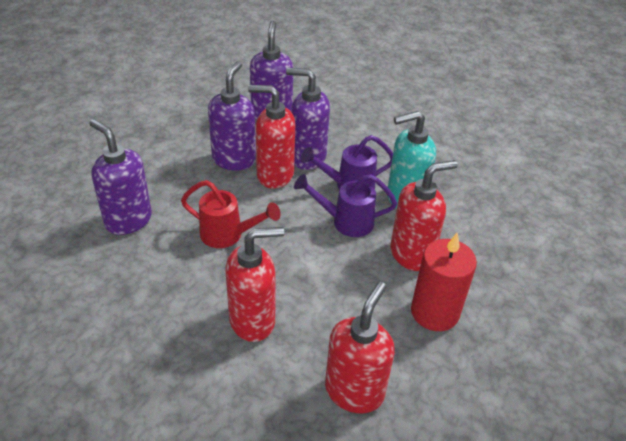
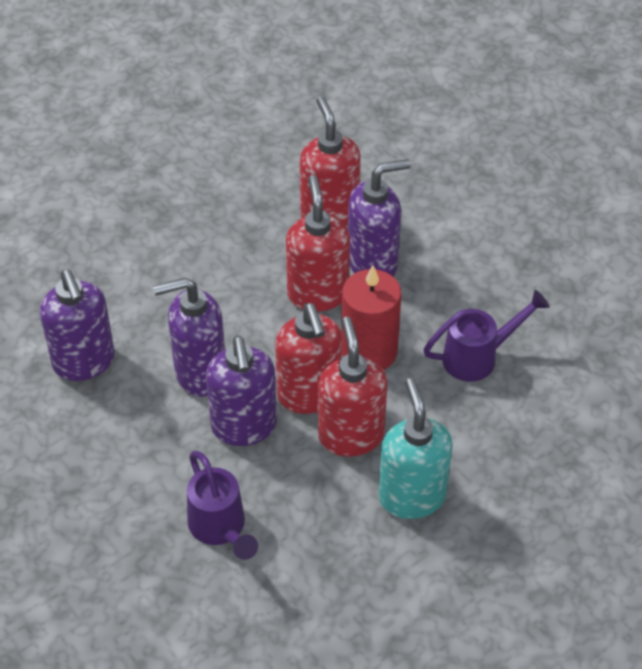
red watering can: [181,180,281,248] = 1 -> none = 0

